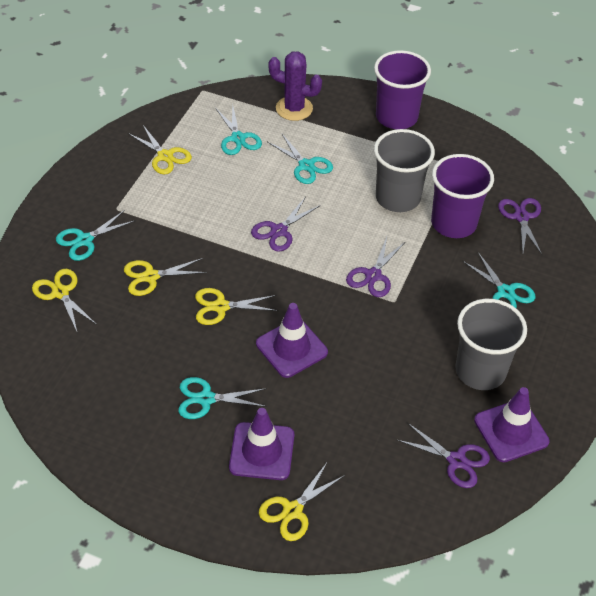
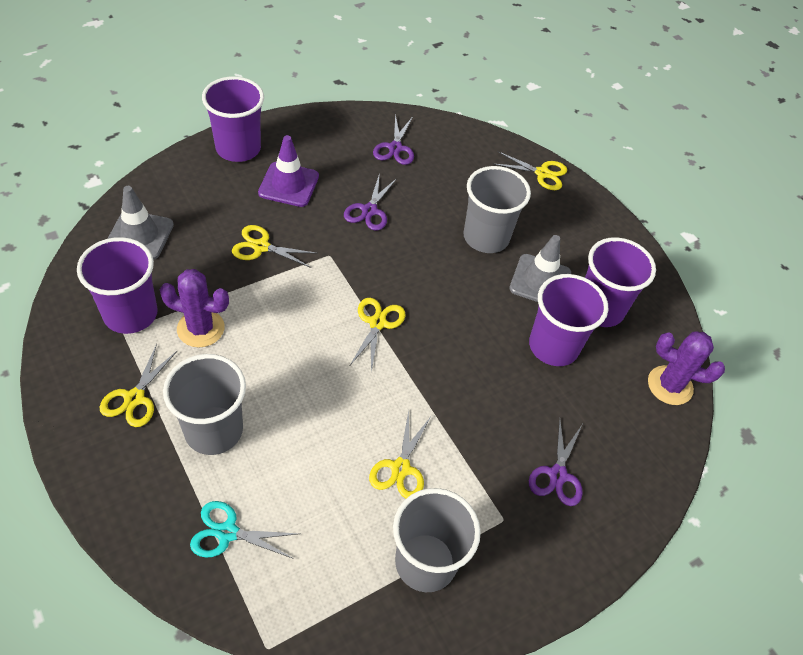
grey cup: [374,129,435,212] [455,299,527,390] = 2 -> [163,354,246,455] [393,488,481,592] [463,166,531,253] = 3
grey traffic cone: none = 0 -> [108,186,174,260] [509,235,571,302] = 2
purple cactus: [268,51,322,121] = 1 -> [160,269,229,348] [648,331,725,405] = 2
purple cup: [374,50,431,129] [431,154,494,238] = 2 -> [77,237,158,334] [202,77,264,162] [529,274,608,366] [585,237,656,327] = 4
purple scissors: [251,197,321,252] [346,237,405,297] [397,423,490,488] [498,198,542,255] = 4 -> [344,176,397,231] [373,114,414,165] [529,419,583,506] = 3
purple traffic cone: [229,408,294,480] [256,303,328,378] [474,387,550,462] = 3 -> [258,135,319,207] = 1
turquoise scissors: [56,210,136,261] [178,377,267,419] [215,104,262,155] [268,133,333,184] [462,252,536,308] = 5 -> [190,501,299,559] = 1

